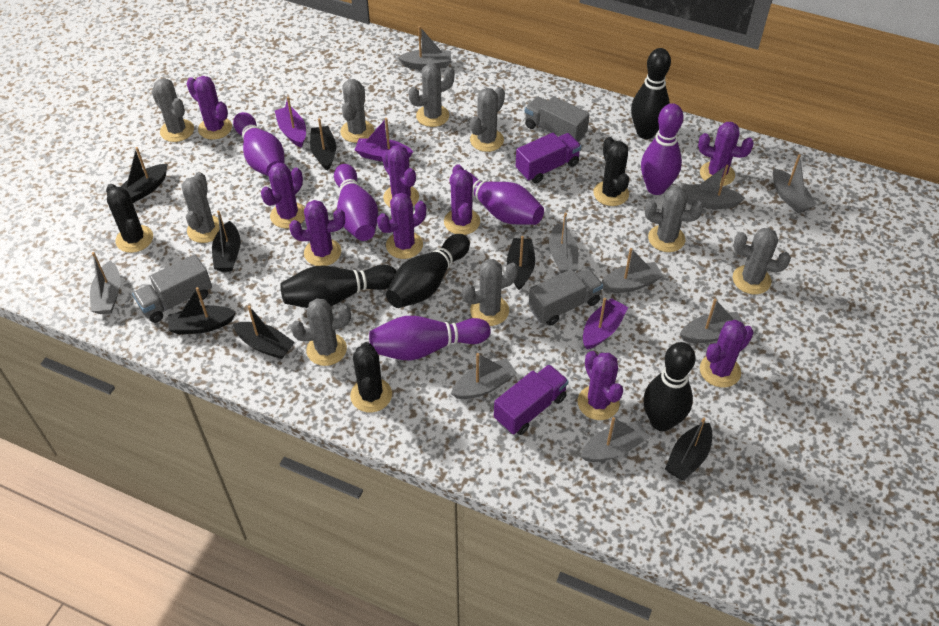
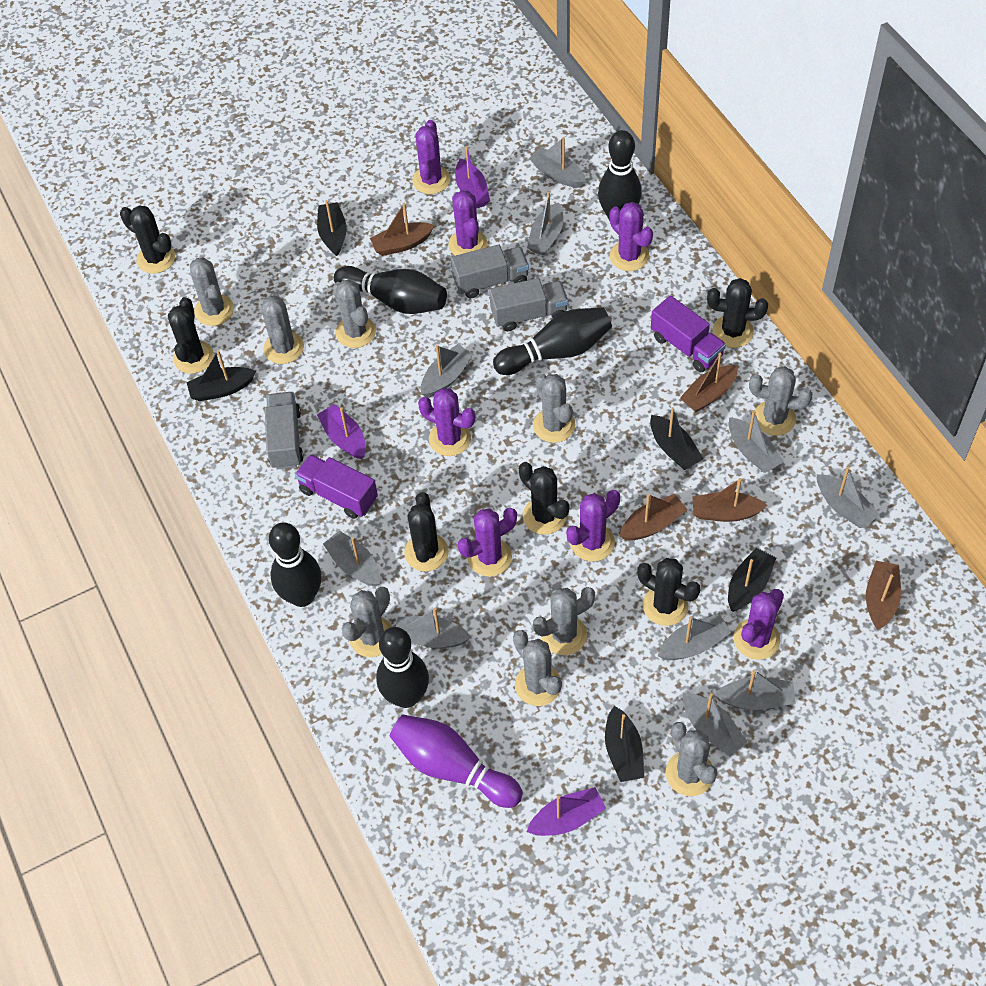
black boat: [120,147,168,203] [168,287,236,335] [212,211,241,272] [233,306,295,359] [310,118,336,171] [507,236,535,290] [665,418,712,481] = 7 -> [186,350,256,401] [317,200,347,256] [605,706,644,782] [650,407,704,470] [728,548,776,612] = 5
black bowling pin: [280,265,397,308] [386,234,470,308] [631,48,671,139] [644,342,696,431] = 4 -> [269,522,322,607] [334,266,447,314] [376,627,429,708] [493,307,612,375] [598,130,642,221] = 5
black cactus: [106,184,153,253] [350,342,392,413] [593,137,629,206] = 3 -> [120,205,175,274] [168,297,214,374] [404,492,449,571] [519,462,569,535] [637,558,700,626] [707,278,768,348] = 6
brown boat: none = 0 -> [370,203,434,256] [620,494,687,540] [680,353,738,412] [692,478,767,522] [866,561,901,630] = 5
grey boat: [90,252,120,314] [398,26,451,70] [451,353,517,399] [549,213,578,273] [581,417,649,462] [601,248,663,293] [680,299,745,343] [684,164,745,209] [773,154,817,213] = 9 -> [323,530,380,586] [396,608,471,648] [421,344,473,397] [527,191,563,255] [529,137,586,187] [658,614,731,660] [683,693,747,757] [715,669,796,710] [729,410,784,473] [817,466,880,528] = 10
purple bowling pin: [233,112,285,176] [334,164,378,241] [369,316,491,361] [450,172,544,225] [641,103,684,195] = 5 -> [389,715,523,808] = 1
purple cactus: [186,76,232,140] [261,163,305,228] [289,200,345,266] [377,193,426,259] [382,145,419,208] [444,164,480,235] [578,351,623,420] [698,122,754,186] [700,320,753,388] = 9 -> [412,120,450,194] [418,388,475,456] [448,190,487,256] [458,508,517,576] [566,490,620,561] [609,202,653,271] [734,589,784,660] = 7

